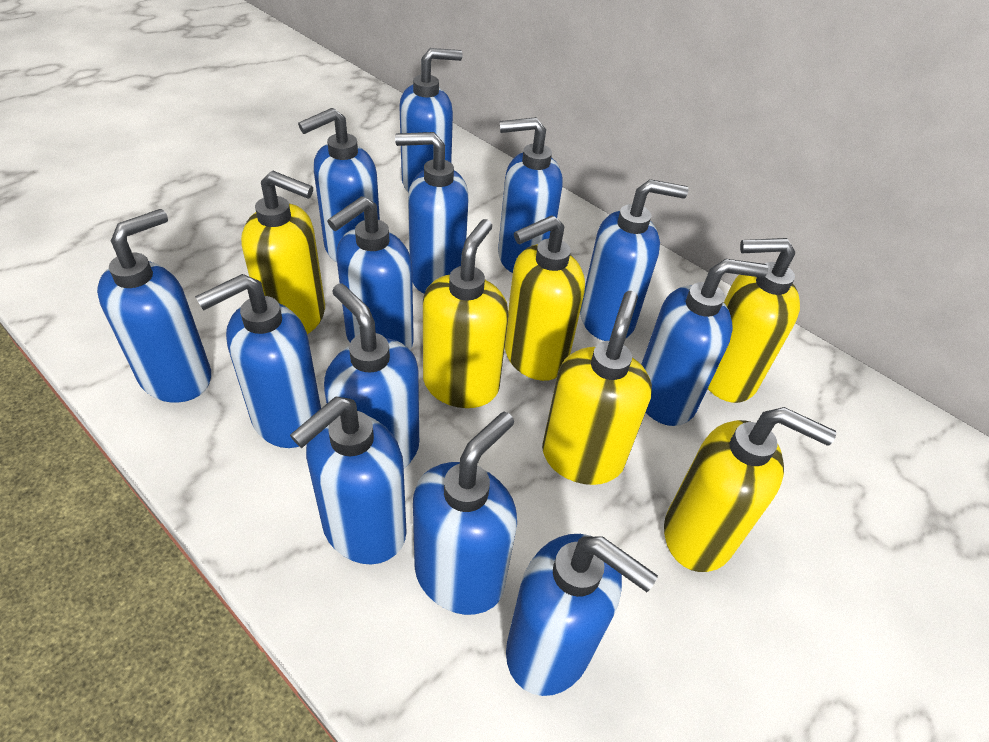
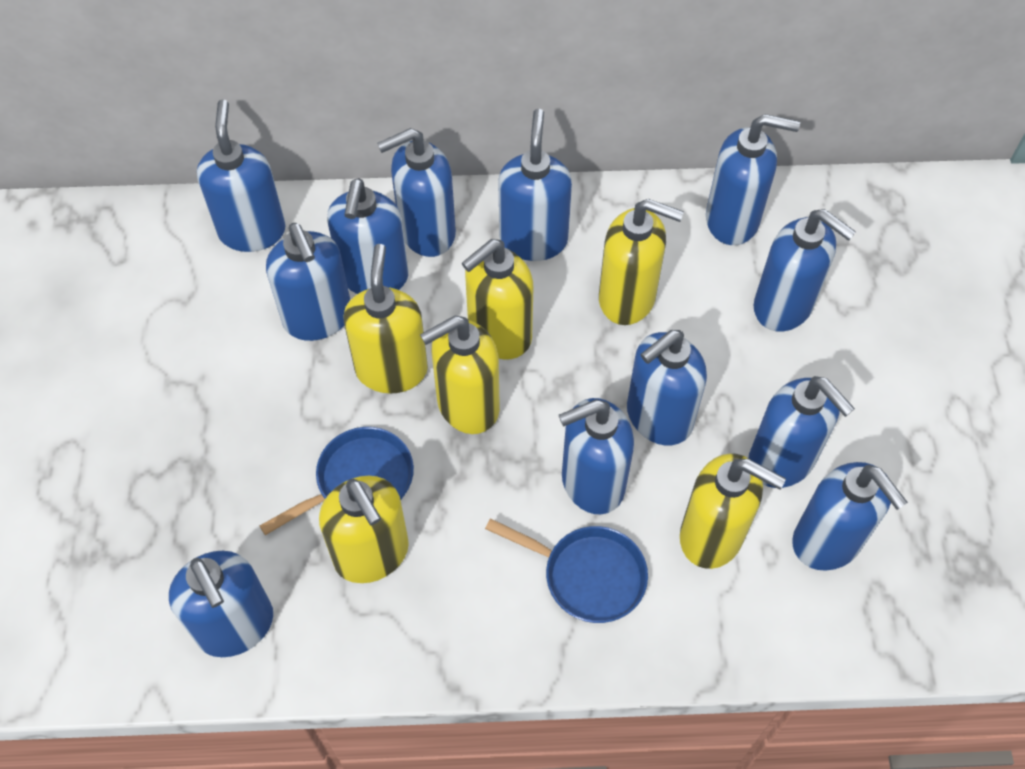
blue pan: none = 0 -> [260,427,414,535] [485,518,648,623] = 2
blue soap dispenser: [97,209,211,403] [195,274,321,448] [290,397,407,565] [298,108,380,263] [324,283,419,468] [327,196,414,349] [395,132,469,294] [400,48,463,193] [413,412,517,615] [498,117,563,273] [506,534,658,696] [580,179,688,341] [641,259,768,426] = 13 -> [169,551,273,657] [197,99,286,252] [266,223,350,341] [327,178,408,294] [377,128,456,257] [498,109,572,261] [559,398,634,514] [627,330,707,445] [706,114,800,245] [749,376,855,488] [754,209,856,332] [792,462,908,570] = 12

